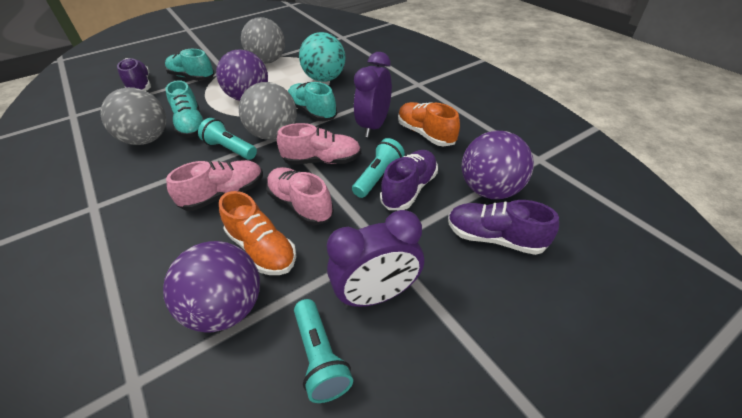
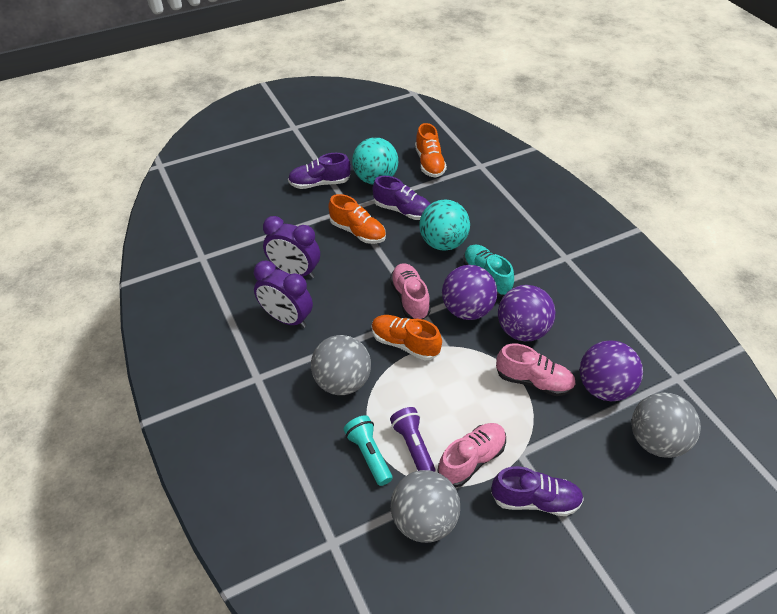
orange shoe: [219,191,296,275] [398,102,460,147] = 2 -> [329,194,386,244] [372,315,442,361] [415,123,447,178] = 3
purple flashlight: none = 0 -> [390,407,435,472] = 1
turquoise ball: [299,32,345,82] = 1 -> [352,138,398,184] [420,199,470,251] = 2
turquoise flashlight: [198,118,257,160] [294,299,353,403] [352,138,405,198] = 3 -> [344,415,392,486] = 1
turquoise shoe: [165,49,215,81] [166,80,205,138] [288,82,337,121] = 3 -> [463,244,514,296] = 1

